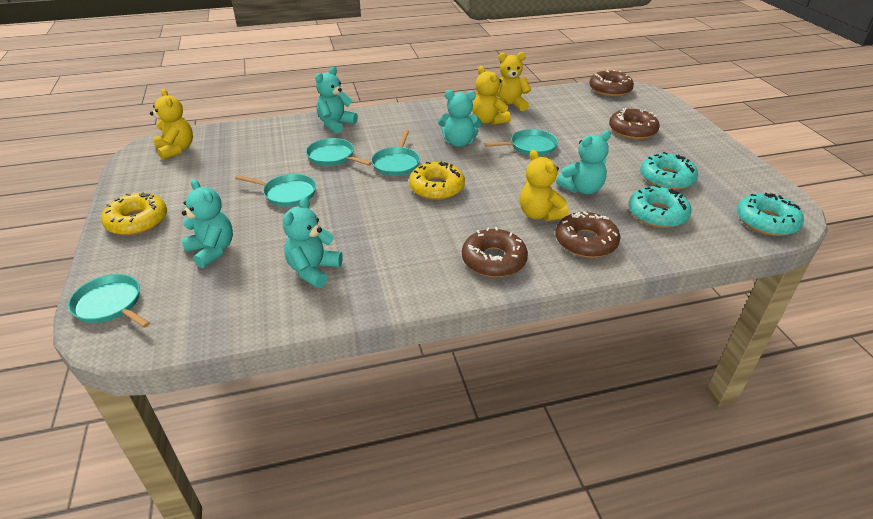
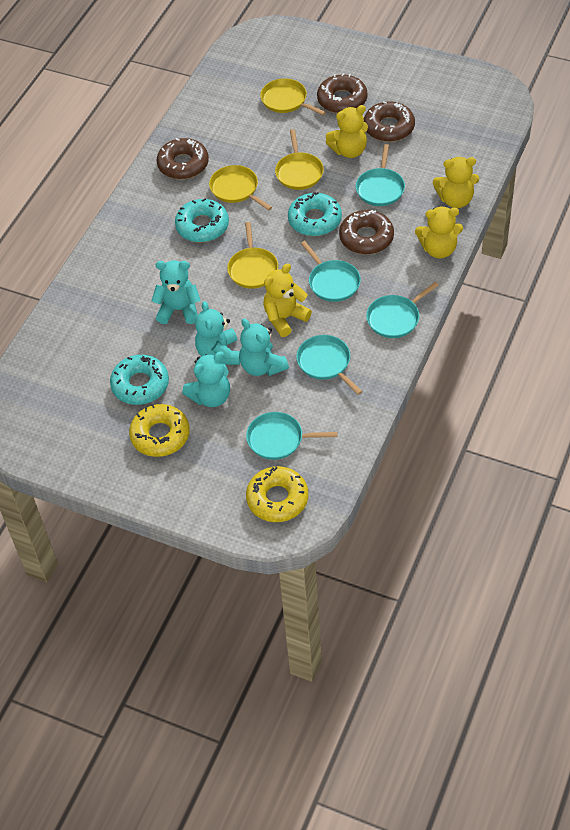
turquoise teddy bear: [181,179,233,268] [283,196,343,288] [315,67,358,134] [438,90,482,147] [556,130,611,194] = 5 -> [151,260,201,324] [182,352,230,407] [195,301,240,365] [239,318,289,376] = 4
yellow pan: none = 0 -> [209,165,272,211] [227,222,278,289] [260,78,326,115] [275,129,324,190] = 4

